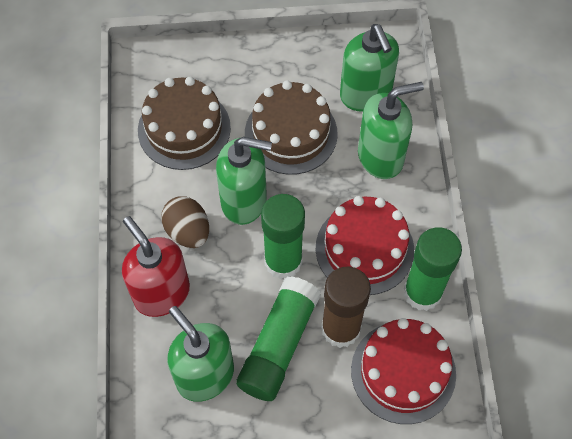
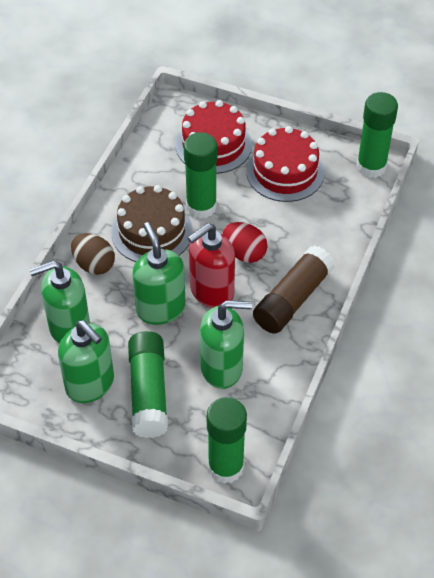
brown cake: [138,77,231,170] [245,81,338,175] = 2 -> [111,185,193,262] = 1
green glue stick: [236,276,321,401] [261,194,305,279] [404,227,462,311] = 3 -> [128,331,168,438] [184,132,217,219] [207,397,247,484] [357,92,398,178] = 4
red egg: none = 0 -> [223,222,268,263] = 1

